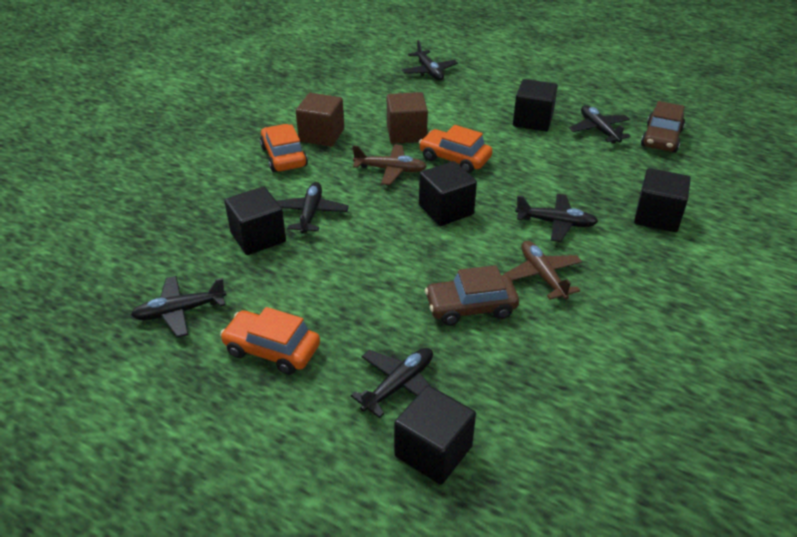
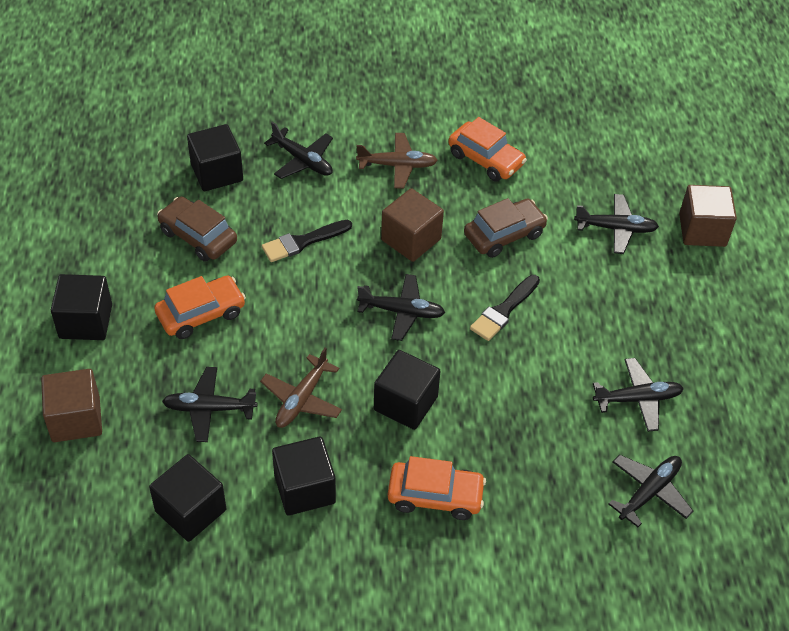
black brush: none = 0 -> [262,220,352,262] [470,275,540,341] = 2
brown cube: [296,93,344,147] [387,92,428,144] = 2 -> [41,369,102,442] [381,188,444,262] [679,185,737,247] = 3

